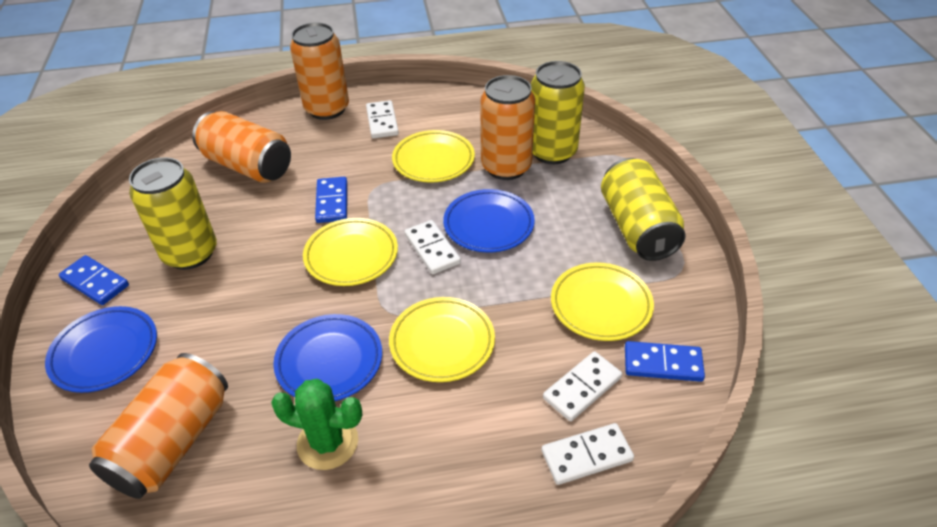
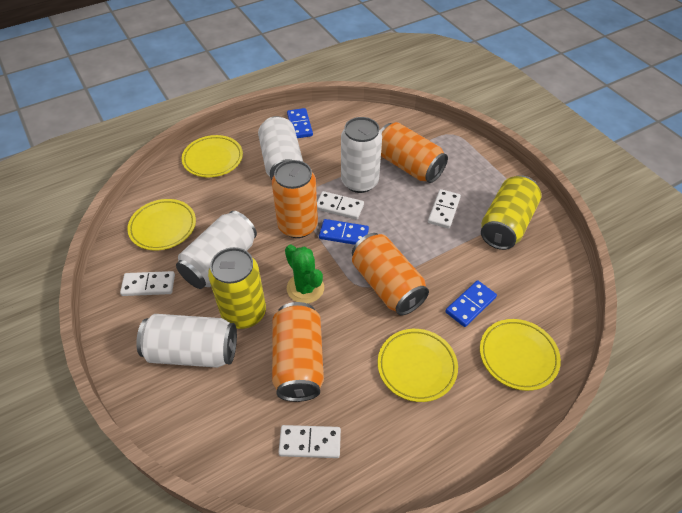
blue plate: [45,306,157,393] [273,314,382,401] [443,189,535,253] = 3 -> none = 0
white can: none = 0 -> [136,314,237,368] [176,211,257,289] [258,116,303,180] [341,117,382,193] = 4
yellow can: [129,157,217,270] [531,61,585,164] [601,158,686,261] = 3 -> [208,247,266,329] [481,175,542,250] = 2

